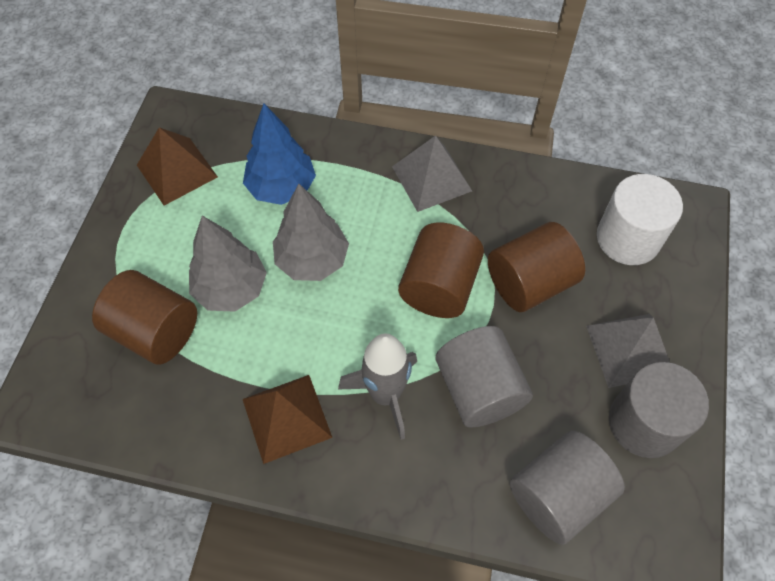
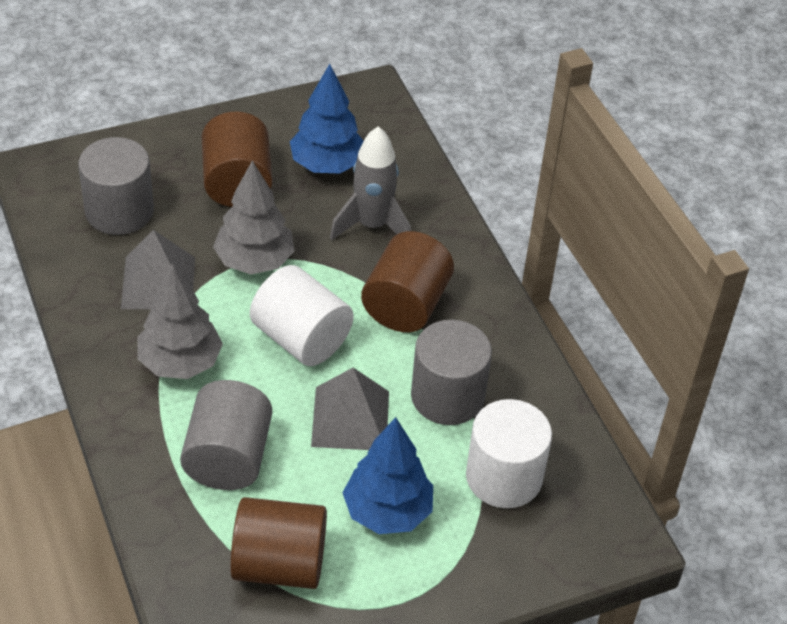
blue tree: [243,104,316,205] = 1 -> [290,64,364,174] [343,417,433,534] = 2
brown pyramid: [137,127,218,206] [243,375,332,464] = 2 -> none = 0
white cylinder: [597,174,683,265] = 1 -> [250,265,354,366] [466,399,552,508] = 2

